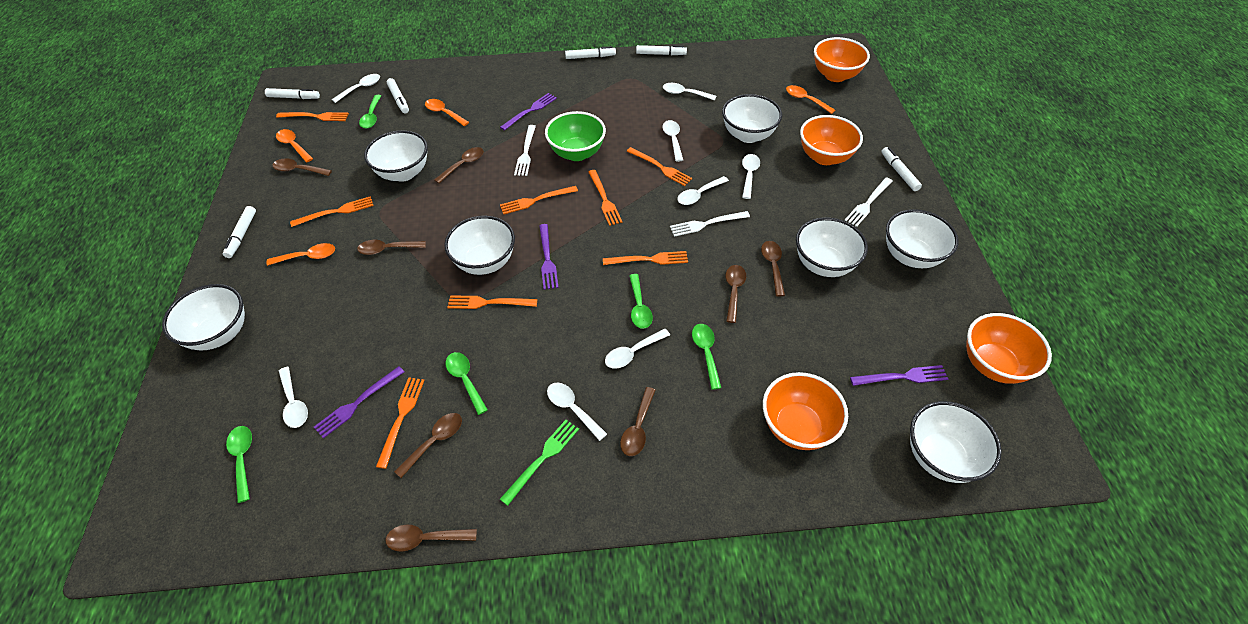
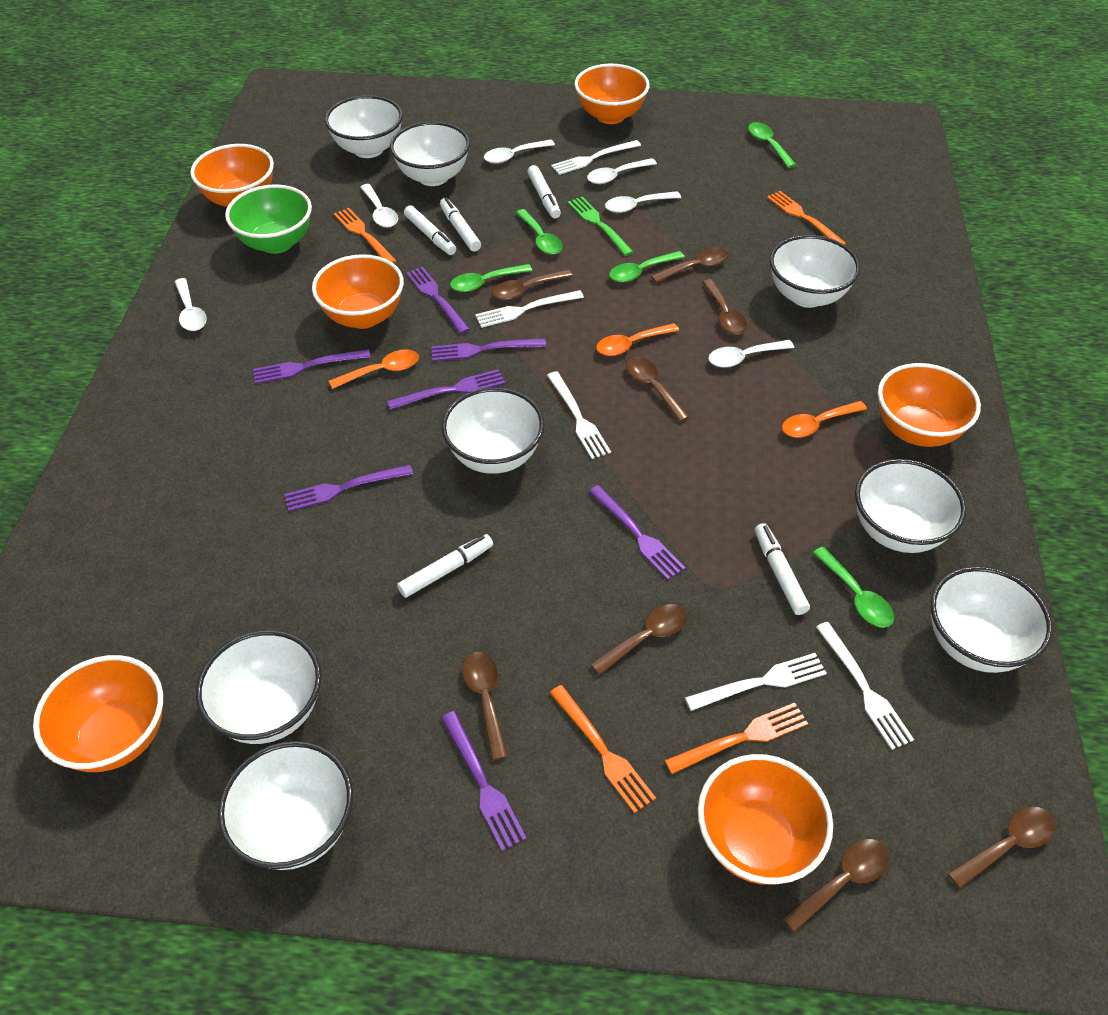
orange bowl: [763,372,848,450] [800,115,863,165] [814,37,870,82] [966,313,1052,384] = 4 -> [33,655,163,772] [190,144,274,207] [312,254,404,329] [575,64,650,124] [698,754,833,885] [878,363,981,447] = 6
orange fork: [276,112,349,121] [290,196,374,227] [376,377,425,469] [447,295,537,309] [500,186,578,214] [588,170,622,226] [603,251,688,265] [627,147,692,186] = 8 -> [334,208,397,263] [550,685,656,813] [665,703,808,774] [767,191,847,245] = 4
orange spoon: [267,243,335,266] [276,129,313,162] [425,99,469,126] [786,85,835,114] = 4 -> [329,349,419,389] [596,323,679,356] [782,401,867,438] = 3
purple fork: [314,366,404,438] [500,93,557,131] [539,224,559,290] [850,365,948,386] = 4 -> [253,349,371,384] [284,465,413,511] [387,369,505,410] [406,266,470,334] [431,338,546,361] [441,711,527,851] [589,485,686,580] = 7
white bowl: [162,284,245,351] [364,130,428,182] [444,216,515,275] [722,94,782,143] [796,217,868,277] [886,209,959,268] [910,401,1002,483] = 7 -> [196,630,321,744] [218,741,353,870] [325,95,403,158] [390,121,470,186] [442,387,544,474] [770,235,860,308] [855,459,966,553] [931,566,1053,673] = 8
white fork: [514,125,536,176] [670,211,750,237] [844,177,893,227] = 3 -> [475,290,584,328] [547,371,611,459] [551,140,641,175] [685,653,827,711] [816,622,914,750] = 5
white marker: [223,206,256,258] [265,88,320,99] [387,78,409,114] [565,46,616,59] [636,45,687,55] [881,147,922,191] = 6 -> [397,534,493,598] [404,205,456,255] [440,198,481,252] [527,165,561,218] [755,523,810,615] = 5
white spoon: [279,367,308,428] [332,74,380,103] [547,382,607,441] [605,329,670,369] [662,120,683,162] [663,83,716,101] [677,176,729,205] [742,154,760,199] = 8 -> [175,278,207,331] [360,184,398,228] [484,139,555,164] [587,158,657,184] [605,191,681,213] [708,340,794,368] = 6

